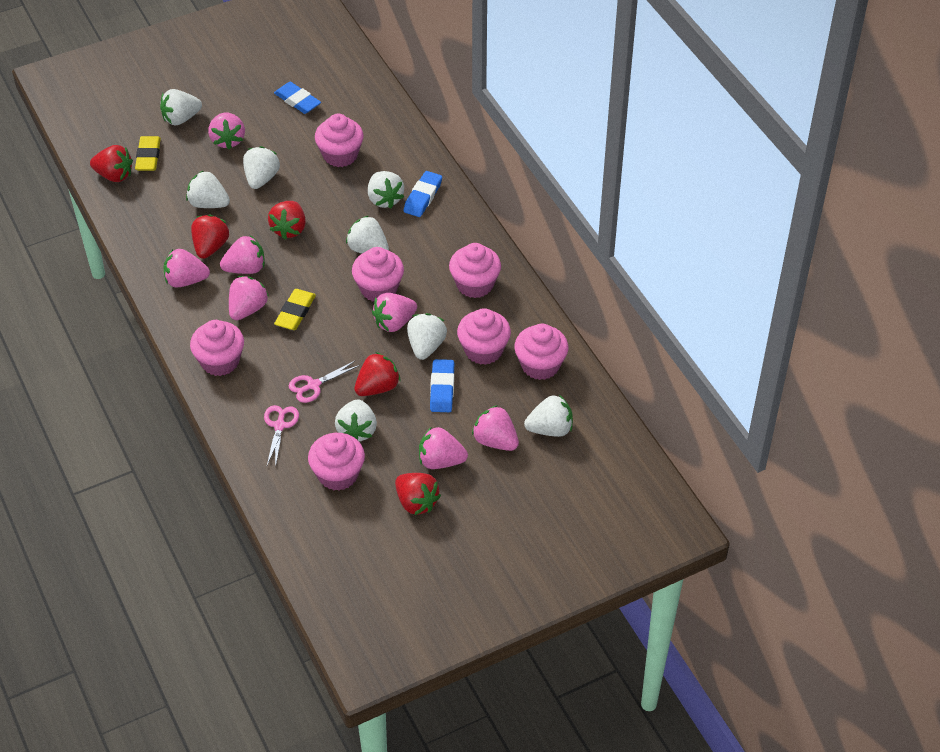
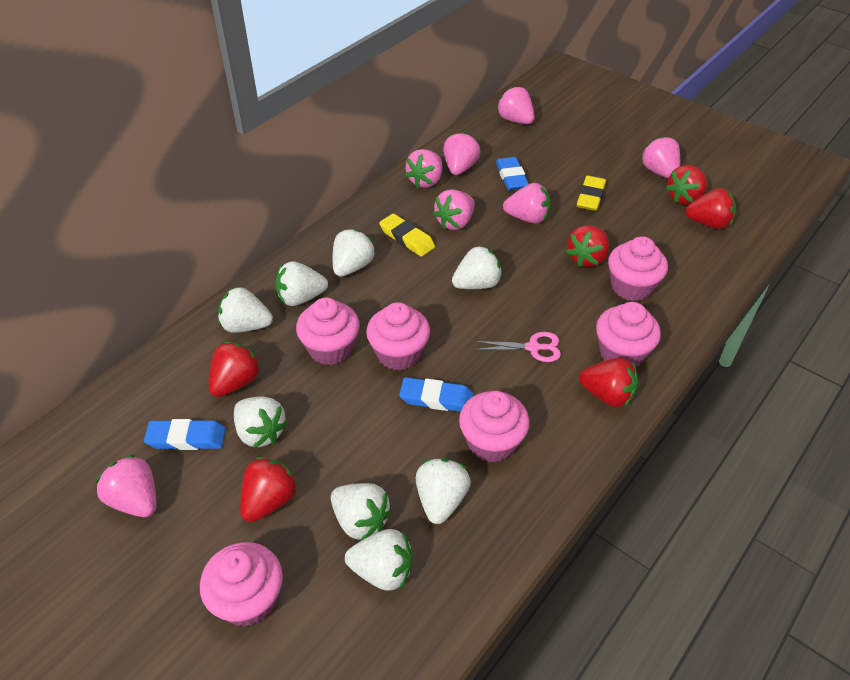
pink cupcake: [190,320,244,376] [308,433,365,491] [315,114,364,167] [352,247,404,302] [449,243,501,298] [457,308,511,365] [514,323,568,380] = 7 -> [200,542,283,627] [296,298,360,365] [366,302,430,370] [459,391,530,463] [596,302,661,366] [608,236,668,301] = 6
pink scissors: [264,405,299,468] [288,360,360,403] = 2 -> [475,332,561,362] = 1
red strawberry: [90,145,133,182] [191,215,229,259] [268,201,306,239] [354,352,401,396] [395,473,441,515] = 5 -> [209,342,262,397] [240,457,299,522] [566,225,609,267] [579,358,638,407] [666,165,707,205] [685,188,736,229] = 6

